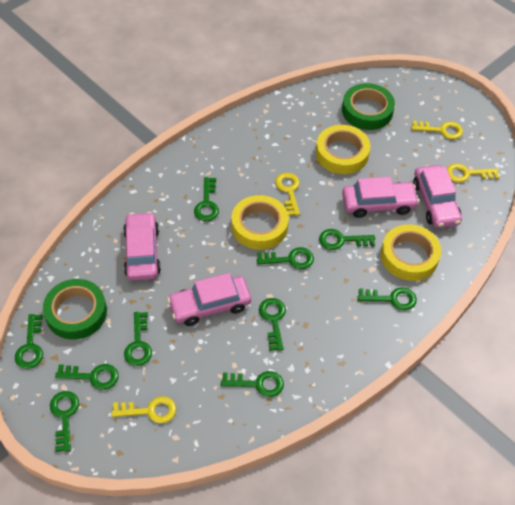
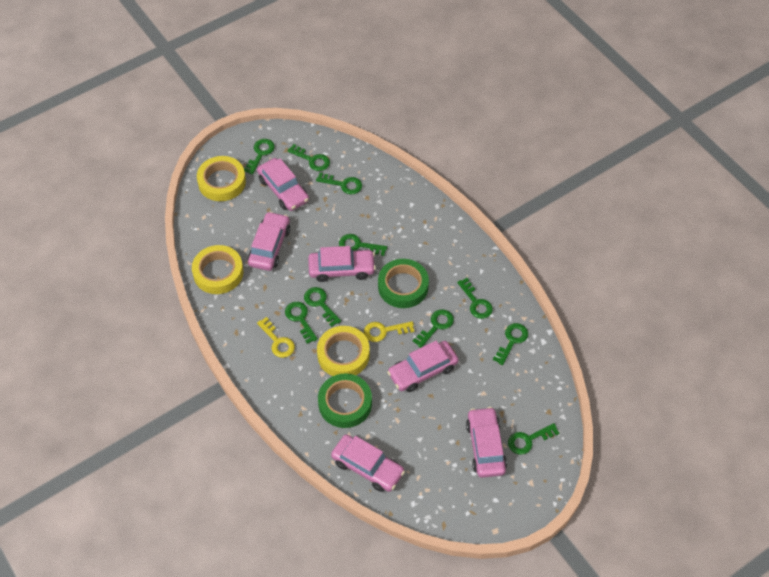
pink car: [123,212,161,281] [167,273,251,326] [342,177,419,218] [413,165,462,228] = 4 -> [248,211,290,271] [257,158,309,211] [308,246,376,282] [331,434,405,492] [387,341,459,392] [466,407,507,478] = 6
yellow key: [112,396,176,423] [275,173,300,216] [412,120,463,139] [447,163,499,183] = 4 -> [257,317,295,358] [364,321,414,342] = 2

